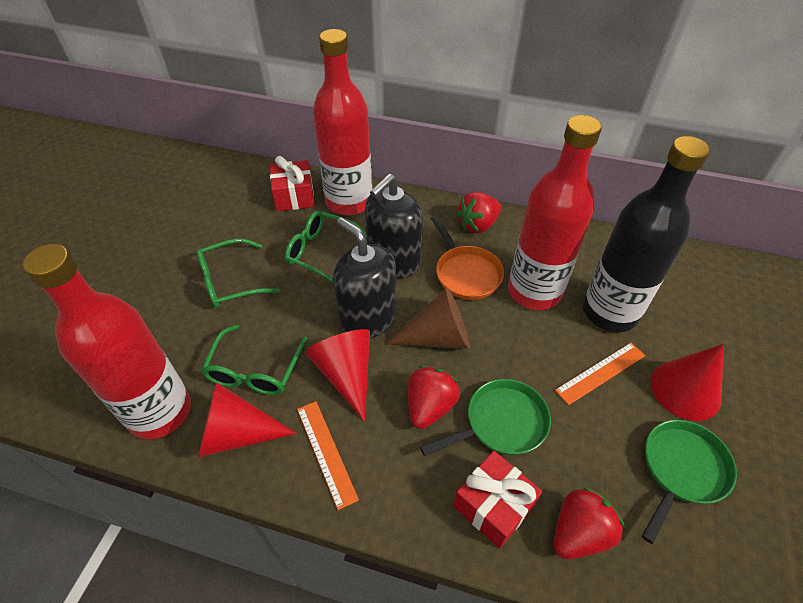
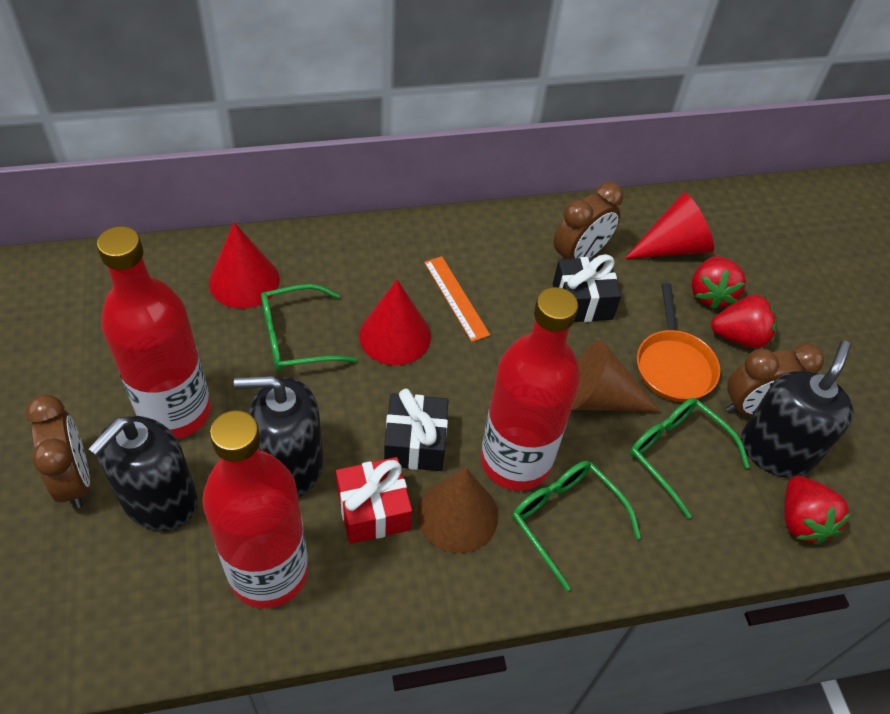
black bottle: [583,136,710,332] = 1 -> none = 0
black gift: none = 0 -> [384,389,448,471] [553,254,621,322] = 2
black soap dispenser: [333,217,397,338] [365,173,423,278] = 2 -> [88,416,198,531] [234,376,323,497] [741,341,854,478] = 3
brown clock: none = 0 -> [25,395,90,508] [554,182,623,259] [726,344,824,416] = 3
brown cone: [386,287,470,349] = 1 -> [417,468,498,553] [571,340,661,412] = 2
green pan: [420,379,551,456] [642,420,737,544] = 2 -> none = 0
orange ruler: [297,401,359,510] [555,343,645,405] = 2 -> [424,256,490,342] = 1
red gift: [270,156,315,211] [454,451,542,549] = 2 -> [336,457,412,544] = 1

